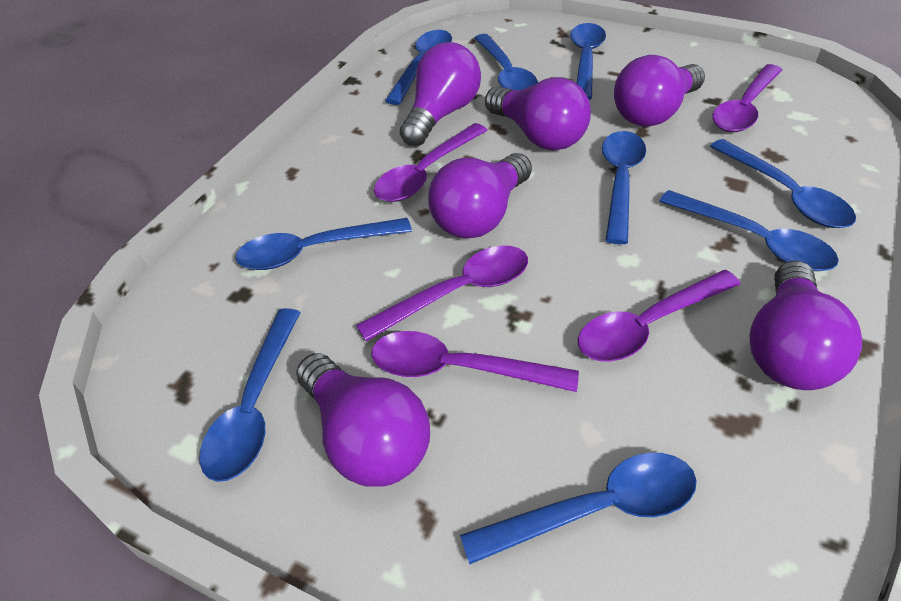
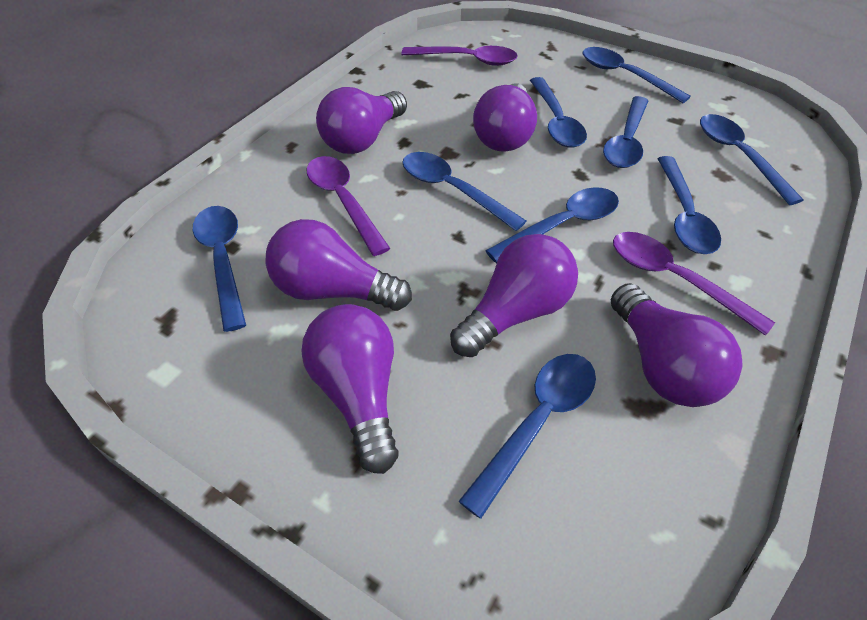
purple spoon: [356,245,528,341] [371,331,579,392] [374,123,487,202] [578,270,740,362] [712,64,782,132] = 5 -> [307,156,391,256] [401,46,518,66] [613,232,775,336] = 3

